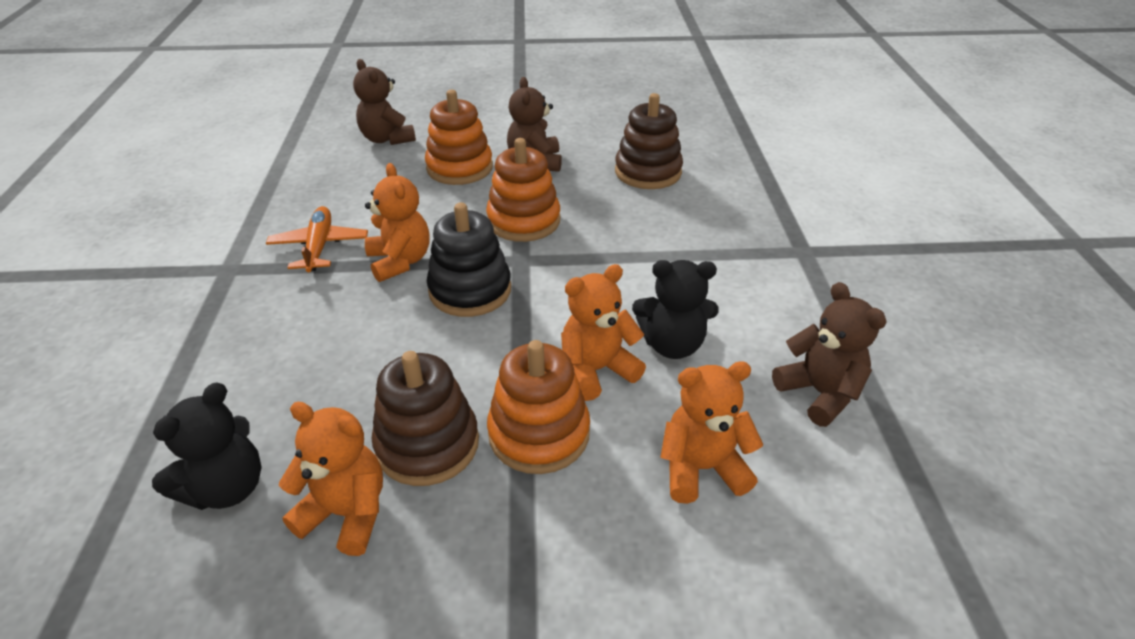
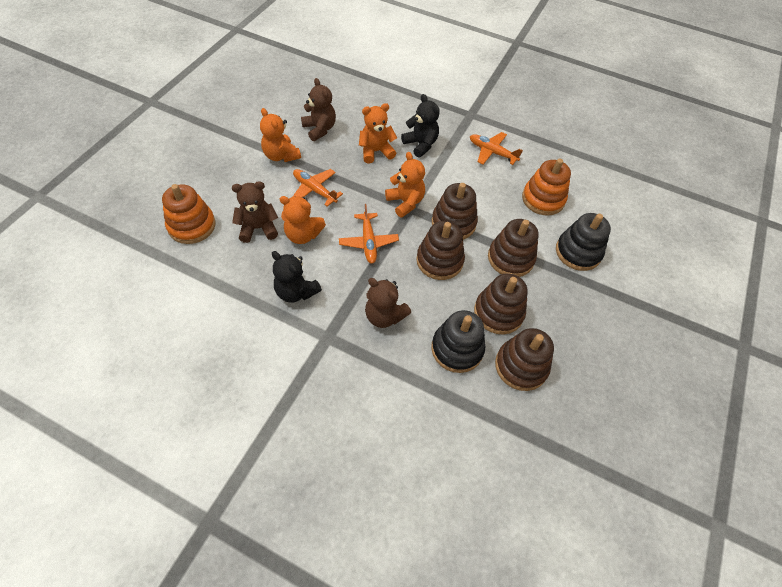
black stacking toy: [427,202,511,317] = 1 -> [431,310,485,373] [556,213,611,271] = 2
brown stacking toy: [371,351,479,486] [615,93,683,189] = 2 -> [416,221,465,280] [432,183,478,240] [474,273,528,335] [488,219,539,277] [495,328,554,391] = 5
orange plane: [266,206,368,272] = 1 -> [292,169,343,206] [339,204,399,264] [470,132,523,165] = 3
orange stacking toy: [425,90,493,185] [486,138,560,242] [487,340,590,474] = 3 -> [162,184,215,244] [522,159,571,216] = 2

